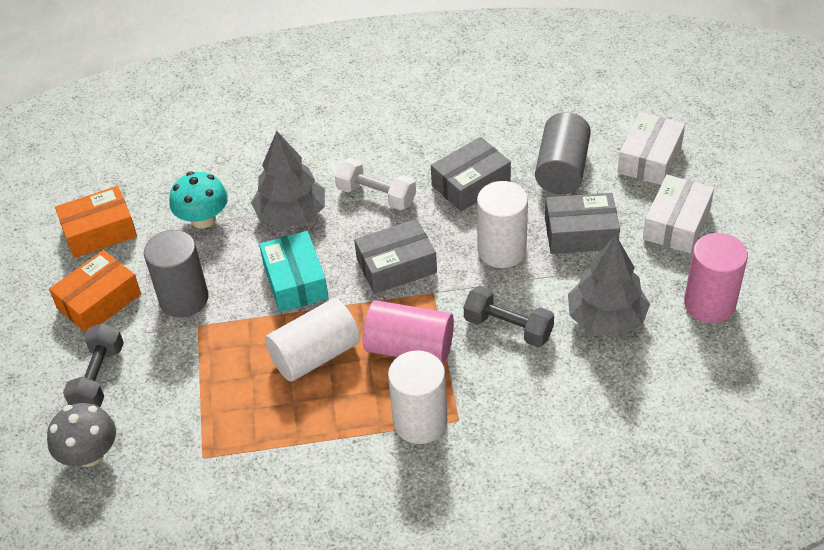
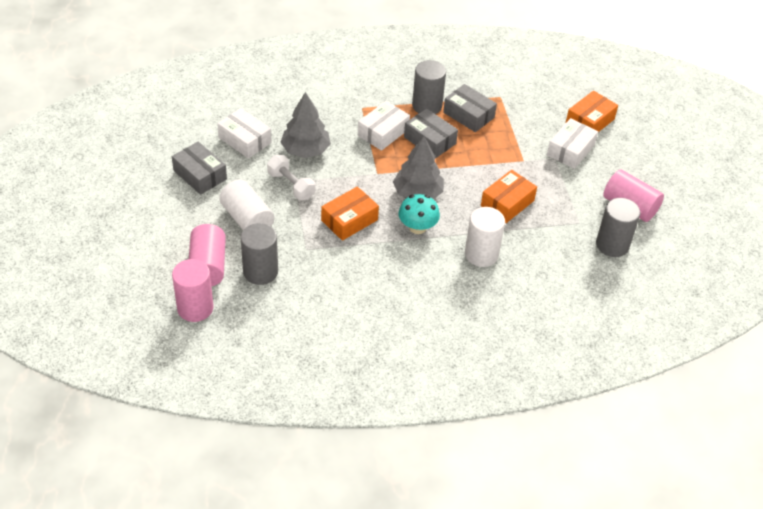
grey cylinder: [144,230,209,318] [535,112,591,194] = 2 -> [241,223,278,285] [412,60,446,114] [596,198,640,257] = 3
grey dumbbell: [63,323,124,407] [464,286,554,347] = 2 -> none = 0
grey mushroom: [47,403,116,467] = 1 -> none = 0
orange box: [49,250,141,333] [55,186,137,258] = 2 -> [321,186,379,241] [481,170,537,223] [566,90,618,132] = 3
pink cylinder: [363,300,454,365] [684,233,748,323] = 2 -> [172,259,214,322] [189,224,226,286] [603,169,664,222] = 3
turquoise box: [259,231,329,312] = 1 -> none = 0
white box: [618,112,685,185] [643,175,714,253] = 2 -> [217,108,272,159] [358,101,410,151] [547,118,598,169] = 3
white cylinder: [265,298,360,382] [388,350,447,444] [477,181,528,268] = 3 -> [219,179,274,230] [465,207,505,267] = 2

